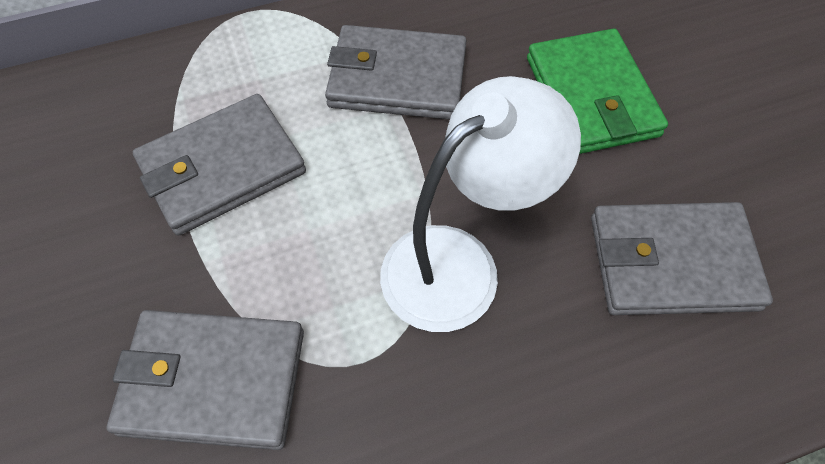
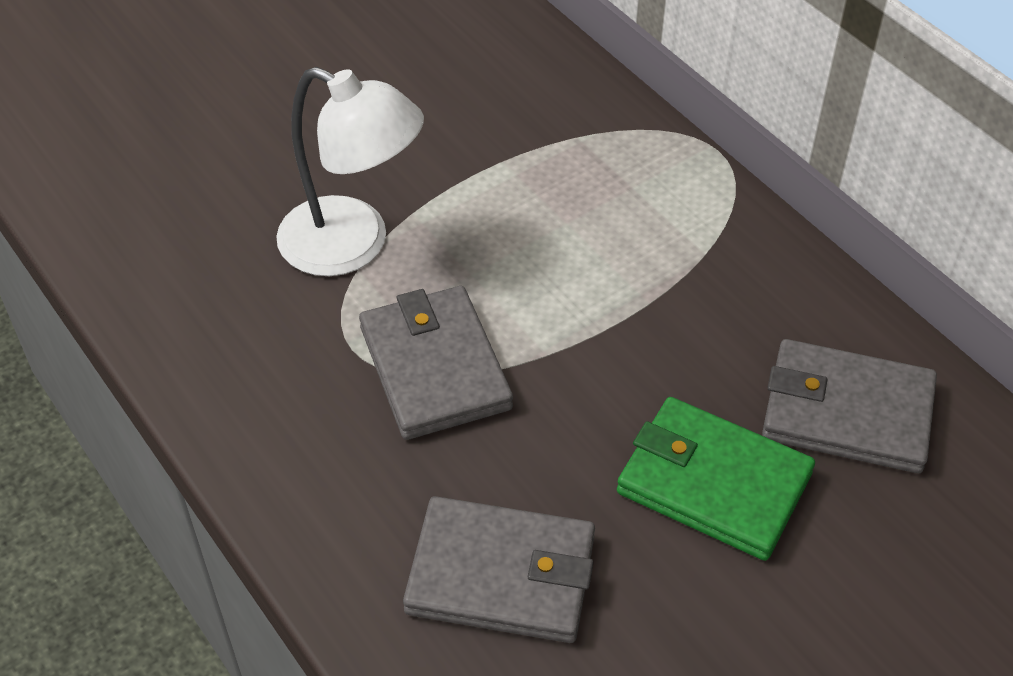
grey wallet: [107,310,304,450] [133,94,306,236] [325,25,467,120] [591,202,773,315] = 4 -> [359,286,513,440] [403,496,595,643] [762,339,937,473] = 3

